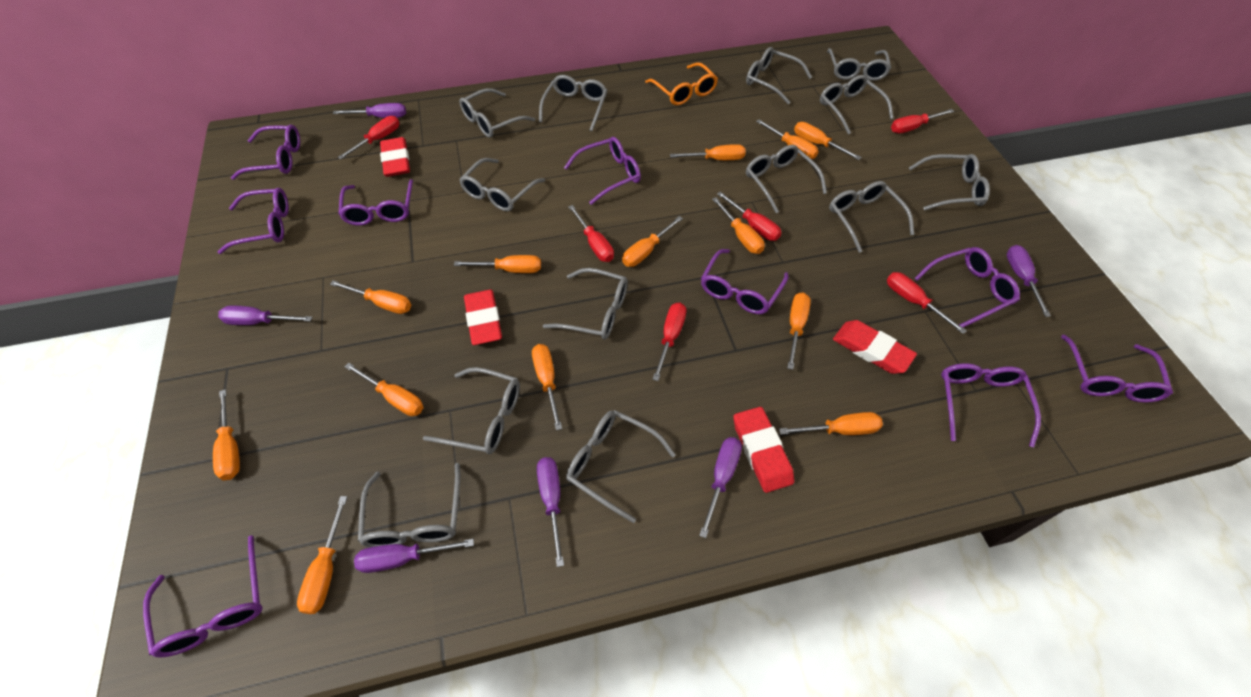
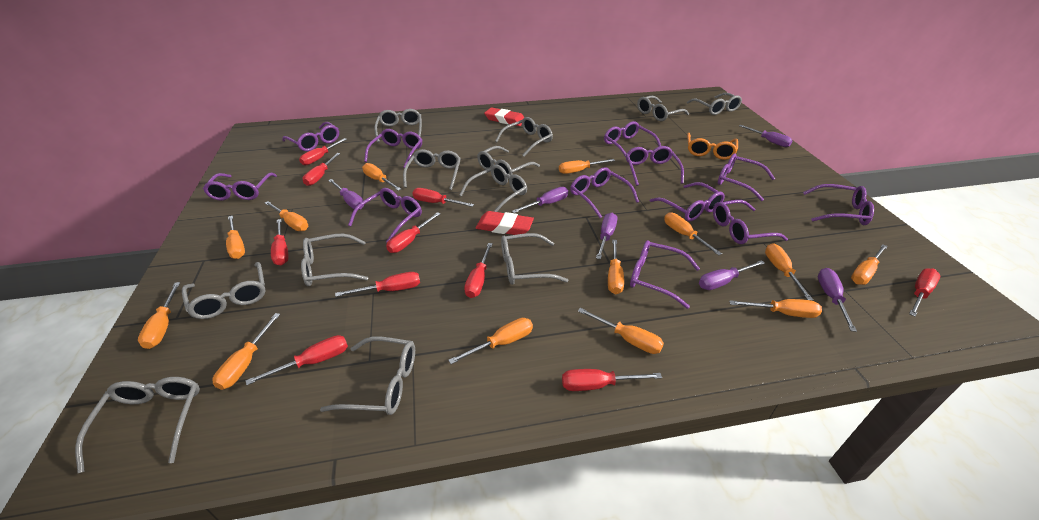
grey glasses: [358,463,460,547] [423,367,520,454] [459,88,535,138] [459,158,545,211] [539,75,607,131] [543,268,628,340] [566,410,676,523] [746,47,812,104] [746,145,827,213] [820,75,894,135] [827,48,891,81] [829,181,914,253] [909,154,990,210] = 13 -> [75,377,200,473] [182,262,266,319] [301,234,368,286] [320,337,415,415] [374,109,422,143] [403,149,461,190] [459,165,527,212] [477,146,540,180] [495,117,553,156] [501,233,568,285] [637,96,689,121] [687,93,742,115] = 12
purple glasses: [143,535,263,658] [218,188,289,254] [231,125,300,180] [338,179,413,225] [564,137,641,205] [701,249,789,314] [914,247,1020,327] [941,363,1041,447] [1061,335,1173,403] = 9 -> [203,173,277,201] [283,122,339,151] [348,188,422,243] [364,129,422,168] [570,167,639,218] [604,121,661,157] [626,146,684,186] [630,240,700,309] [650,182,725,221] [713,200,788,244] [718,154,775,201] [803,184,874,225] = 12
red eraser: [380,137,410,177] [464,290,502,345] [733,407,794,493] [833,320,917,374] = 4 -> [476,211,534,235] [484,107,525,126] = 2
red screwdriver: [338,116,399,159] [568,205,614,262] [652,303,686,381] [717,192,781,241] [887,272,967,334] [891,109,954,133] = 6 -> [246,335,348,385] [271,219,288,265] [299,138,347,165] [302,153,340,186] [335,272,420,297] [386,212,440,253] [412,188,474,207] [464,243,493,298] [562,369,662,391] [909,268,940,317] = 10

